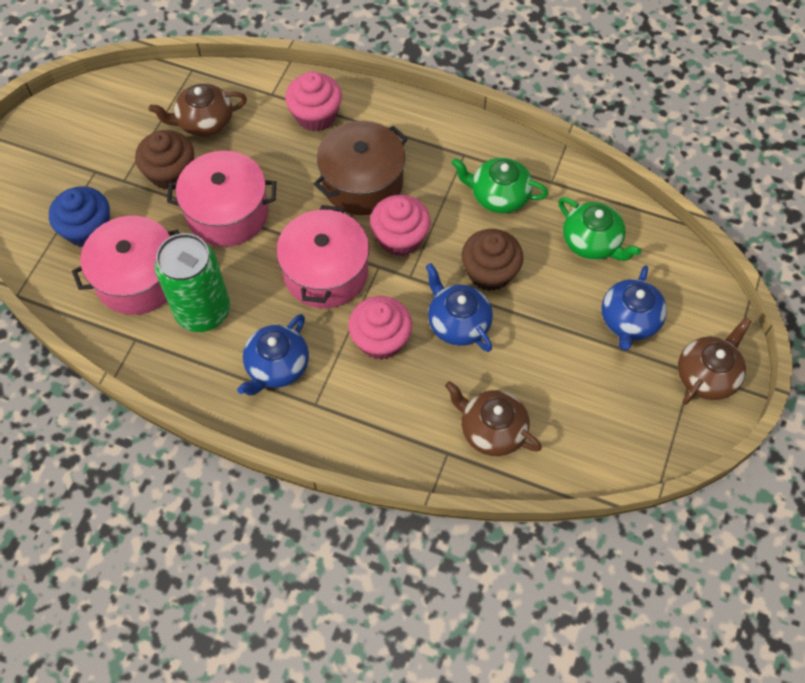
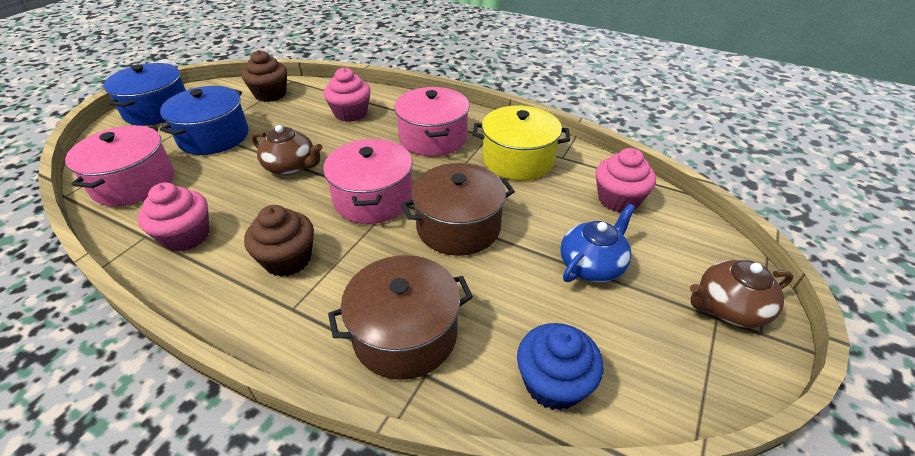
blue pot: none = 0 -> [104,63,186,126] [160,86,249,155] = 2
blue teapot: [237,314,309,396] [426,263,493,352] [601,265,667,351] = 3 -> [560,204,635,282] = 1
brown pot: [314,121,408,215] = 1 -> [328,255,473,380] [401,163,515,256] = 2
brown teapot: [149,83,247,137] [445,381,542,456] [678,317,752,405] = 3 -> [252,125,323,175] [690,260,793,328] = 2
green can: [155,233,230,332] = 1 -> none = 0
green teapot: [451,157,549,213] [558,197,641,261] = 2 -> none = 0
yellow pot: none = 0 -> [473,106,570,180] = 1

